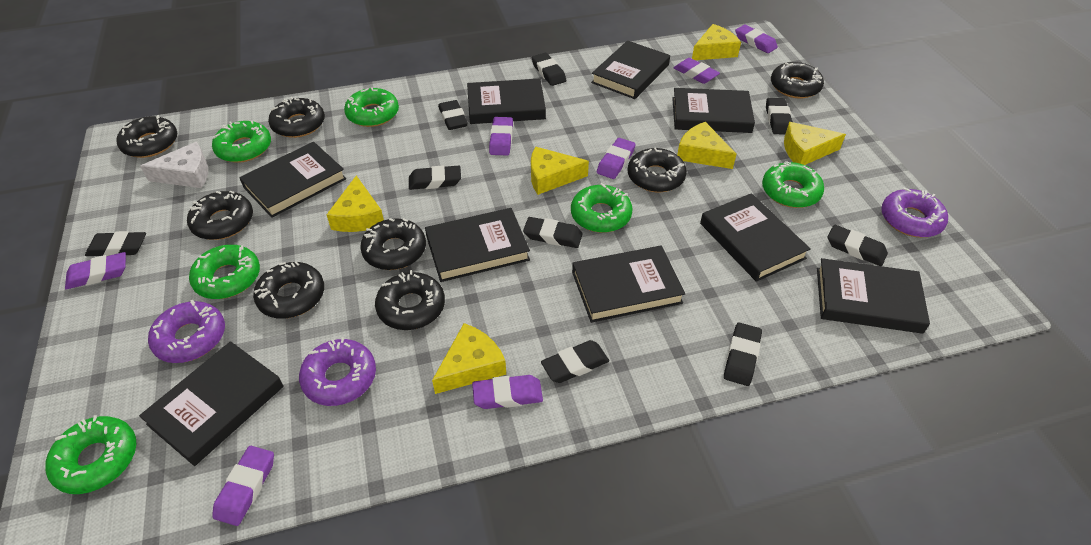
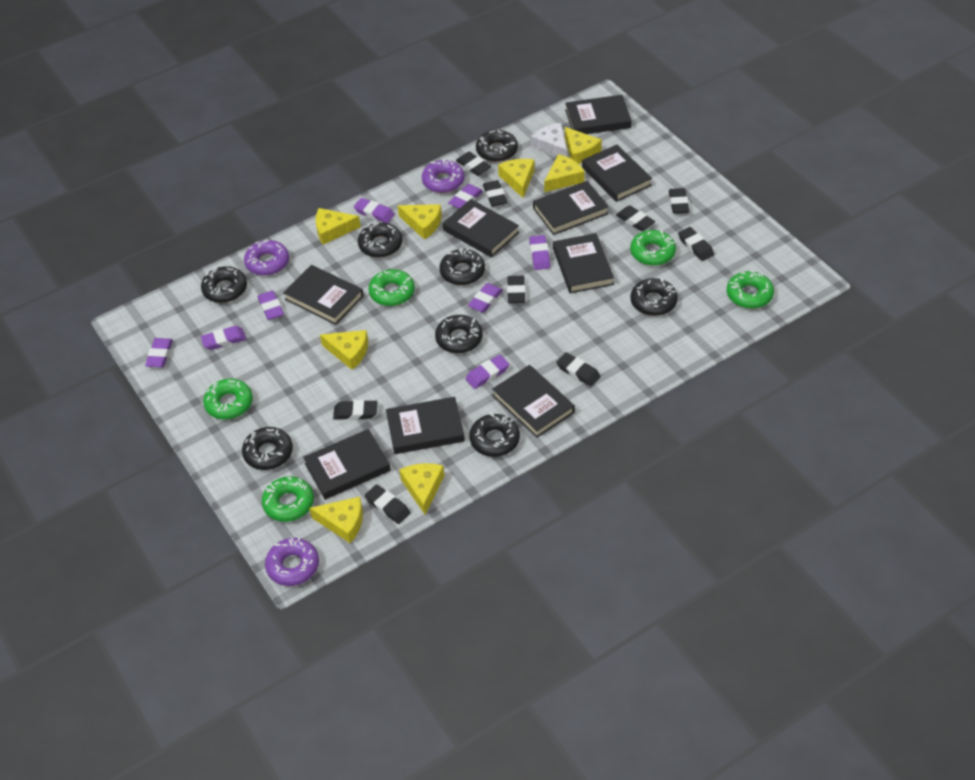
green donut: [45,415,136,494] [189,245,260,299] [212,121,271,163] [344,87,399,127] [571,183,633,233] [762,161,824,208] = 6 -> [203,379,253,420] [262,476,314,522] [368,269,415,306] [630,230,676,266] [727,271,774,309] = 5
purple eraser: [65,252,126,289] [212,446,274,526] [472,375,543,409] [489,117,513,155] [597,138,636,179] [674,58,720,84] [735,24,778,53] = 7 -> [145,338,173,368] [201,326,246,350] [257,290,284,320] [354,198,395,223] [448,184,483,209] [465,355,509,389] [468,283,503,313] [529,235,550,270] = 8
yellow cheese: [326,176,384,232] [432,323,506,394] [531,147,589,195] [677,122,737,169] [692,24,741,60] [784,122,846,165] = 6 -> [309,497,363,543] [316,208,361,245] [320,330,368,370] [398,204,442,239] [399,463,444,514] [498,159,535,198] [544,154,585,192] [565,127,602,164] = 8

